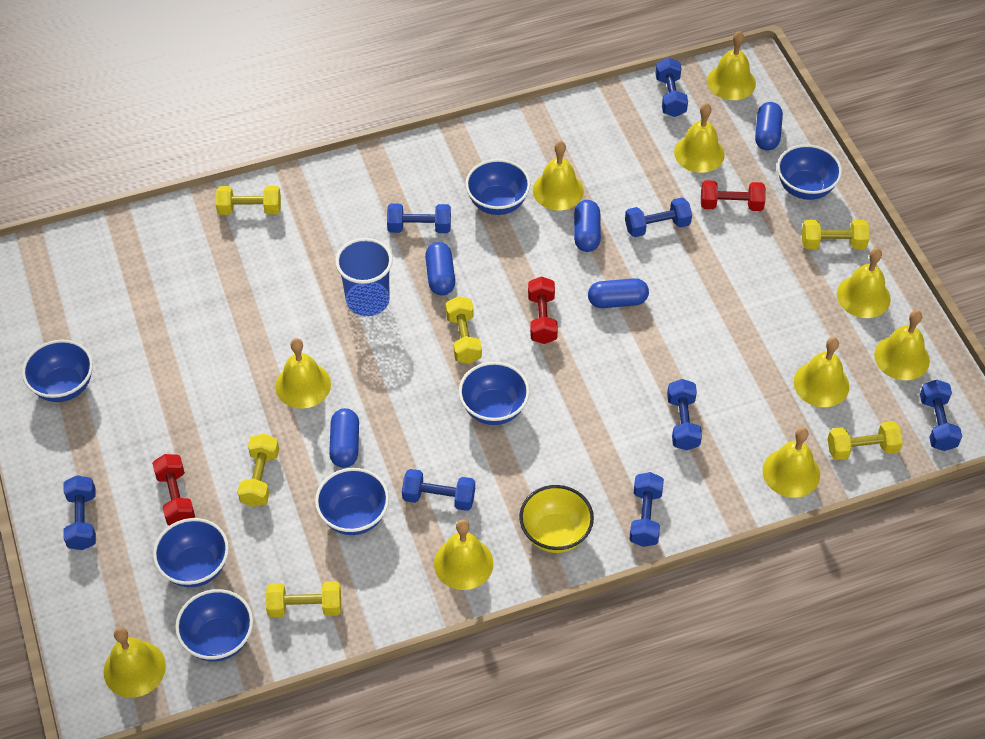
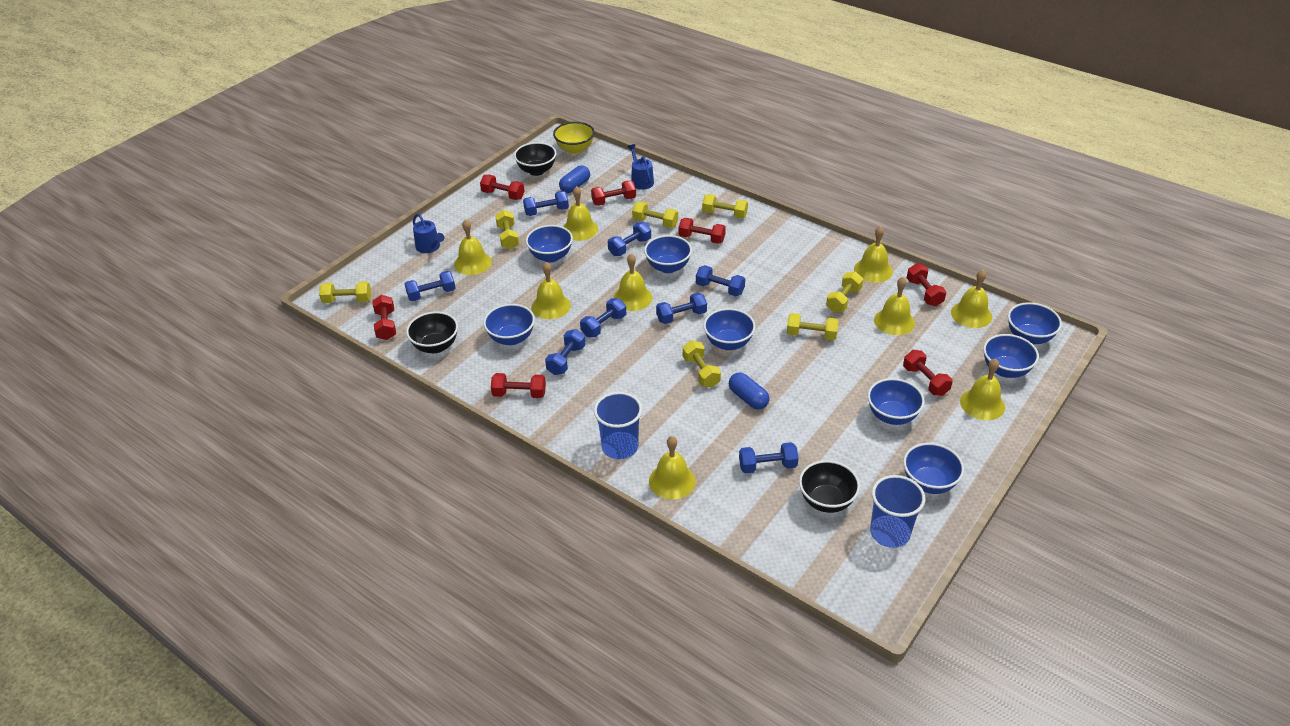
black bowl: none = 0 -> [406,312,458,353] [514,142,556,176] [799,460,860,513] = 3
blue bowl: [22,340,93,402] [153,518,229,587] [175,589,253,661] [315,468,389,535] [459,362,530,425] [465,159,530,215] [777,144,842,200] = 7 -> [483,304,535,345] [526,225,573,262] [644,235,692,273] [703,308,756,350] [868,378,925,425] [903,443,964,494] [983,334,1039,378] [1008,302,1062,345] = 8
blue capsule: [329,408,359,468] [425,242,455,295] [574,200,601,252] [588,278,649,308] [755,102,783,150] = 5 -> [559,165,590,193] [729,373,769,410] = 2
blue cup: [335,238,393,316] = 1 -> [594,392,642,459] [870,475,926,548] = 2
blue watering can: none = 0 -> [413,213,444,253] [628,144,654,190] = 2
red dumbbell: [152,454,195,525] [528,276,558,344] [701,180,766,211] = 3 -> [372,295,396,340] [480,175,524,200] [491,373,546,398] [591,181,636,206] [679,218,726,244] [903,350,953,396] [907,263,947,306] = 7
yellow bell: [103,627,166,698] [275,338,331,409] [434,519,494,590] [533,141,584,211] [674,103,725,173] [707,31,756,100] [762,427,820,498] [794,337,849,407] [837,248,891,318] [874,310,930,380] = 10 -> [454,219,492,275] [531,262,571,319] [563,186,598,241] [613,254,652,311] [649,436,696,499] [854,226,893,283] [874,277,915,335] [951,270,992,328] [960,358,1005,420] = 9
yellow dumbbell: [216,186,281,215] [238,434,279,507] [266,581,341,618] [446,296,482,364] [802,220,870,249] [828,421,903,460] = 6 -> [319,281,371,303] [495,210,519,249] [632,202,678,228] [683,341,721,387] [702,194,748,219] [787,313,839,340] [826,272,863,313] = 7

